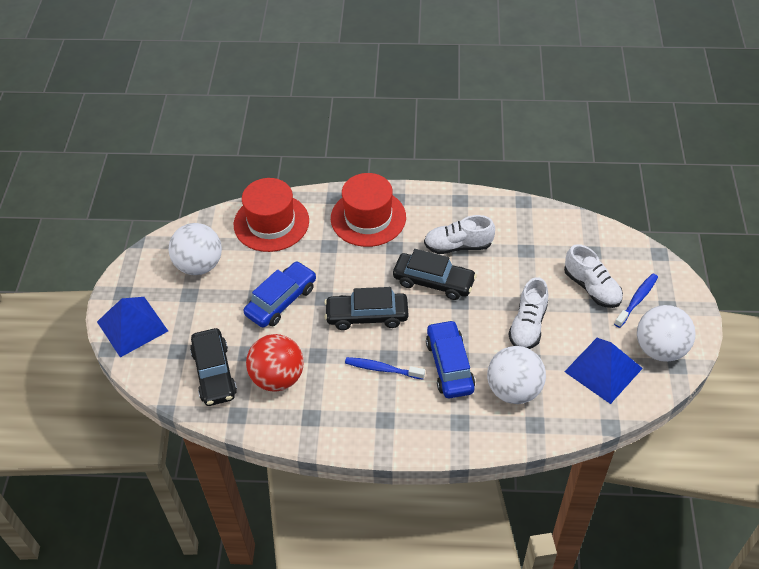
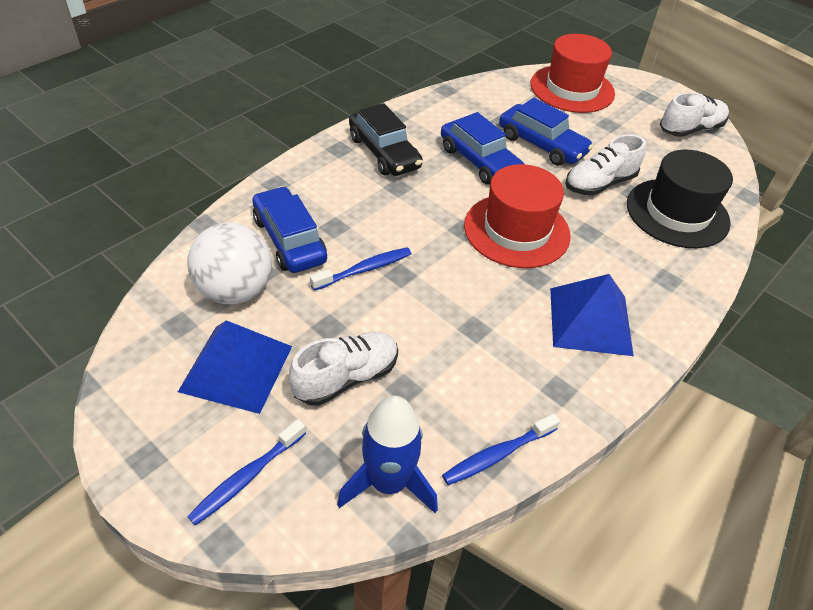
black car: [190,328,237,406] [324,287,408,330] [393,249,477,300] = 3 -> [349,103,423,176] = 1
black hat: none = 0 -> [627,150,733,248] = 1
blue car: [243,261,316,328] [426,320,475,398] = 2 -> [252,186,327,273] [441,112,524,185] [499,98,593,166] = 3
blue rocket: none = 0 -> [337,396,438,513] = 1
blue toothbrush: [345,357,425,380] [614,274,658,328] = 2 -> [187,419,306,525] [310,247,411,291] [442,413,560,485] = 3
red ball: [246,334,304,392] = 1 -> none = 0
white ball: [169,223,222,275] [487,346,546,404] [637,305,696,362] = 3 -> [187,223,272,305] = 1

